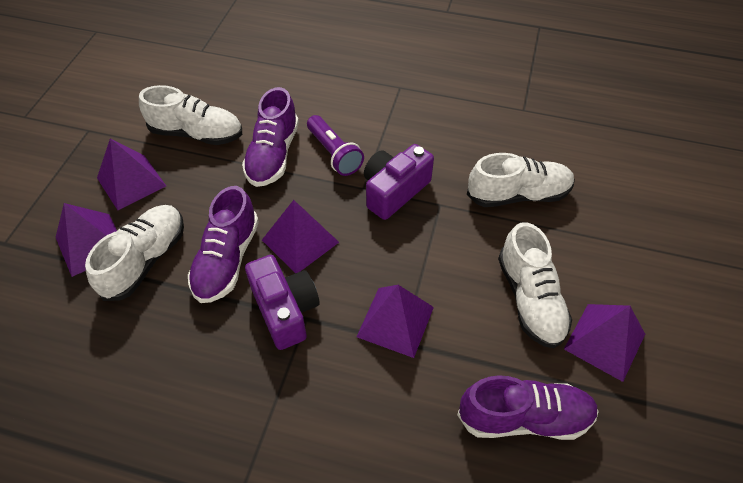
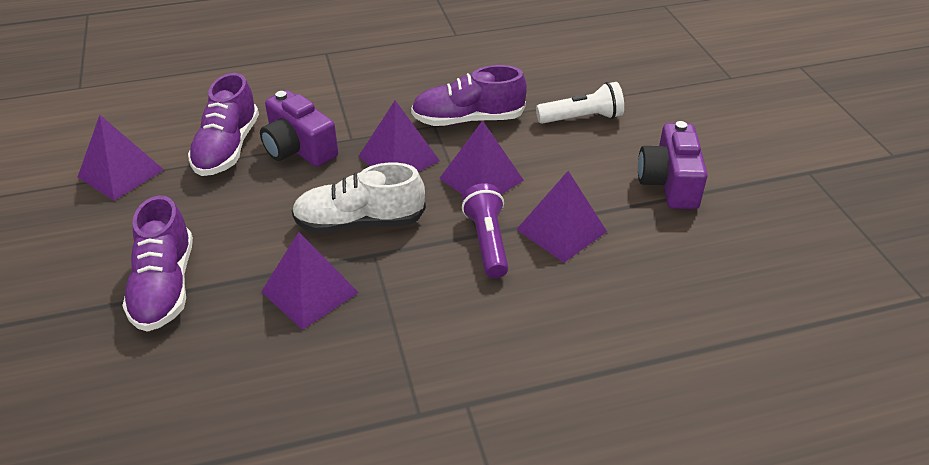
white flashlight: none = 0 -> [536,82,624,124] = 1
white shoe: [85,205,184,301] [139,85,242,145] [467,153,575,207] [498,222,572,348] = 4 -> [292,163,426,233] = 1

